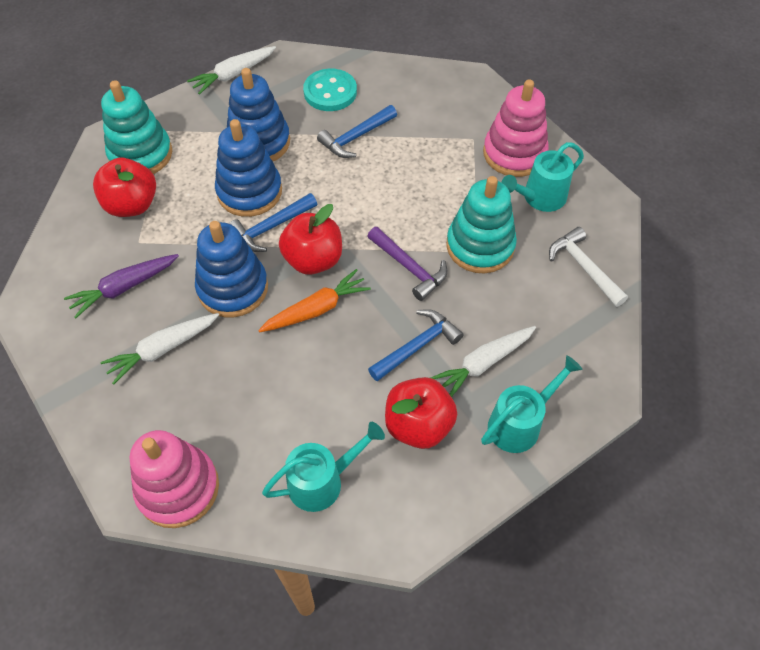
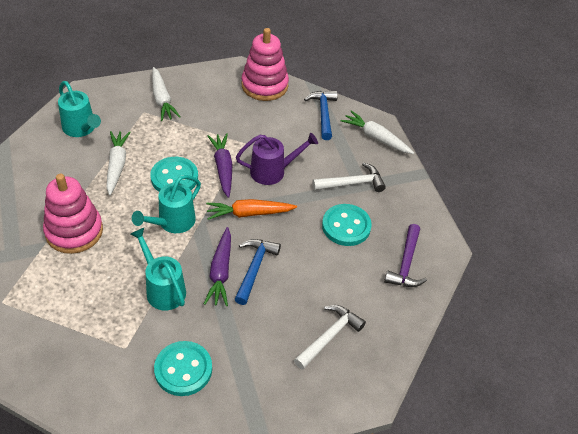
blue hammer: [229,193,317,252] [317,105,397,158] [368,309,463,381] = 3 -> [234,239,281,305] [304,91,338,140] = 2
blue stacking toy: [195,221,268,317] [215,119,282,217] [227,68,290,161] = 3 -> none = 0
purple carrot: [64,254,179,318] = 1 -> [204,227,231,306] [208,133,233,198] = 2
purple watering can: none = 0 -> [236,133,318,185] = 1
red apple: [93,158,156,217] [279,204,342,275] [385,377,457,449] = 3 -> none = 0
turquoise button: [303,69,357,111] = 1 -> [150,157,198,192] [154,341,212,396] [322,204,372,246] = 3
turquoise stacking toy: [101,80,172,174] [446,176,517,274] = 2 -> none = 0
white hammer: [549,227,628,307] = 1 -> [294,305,366,370] [313,162,386,192] = 2

